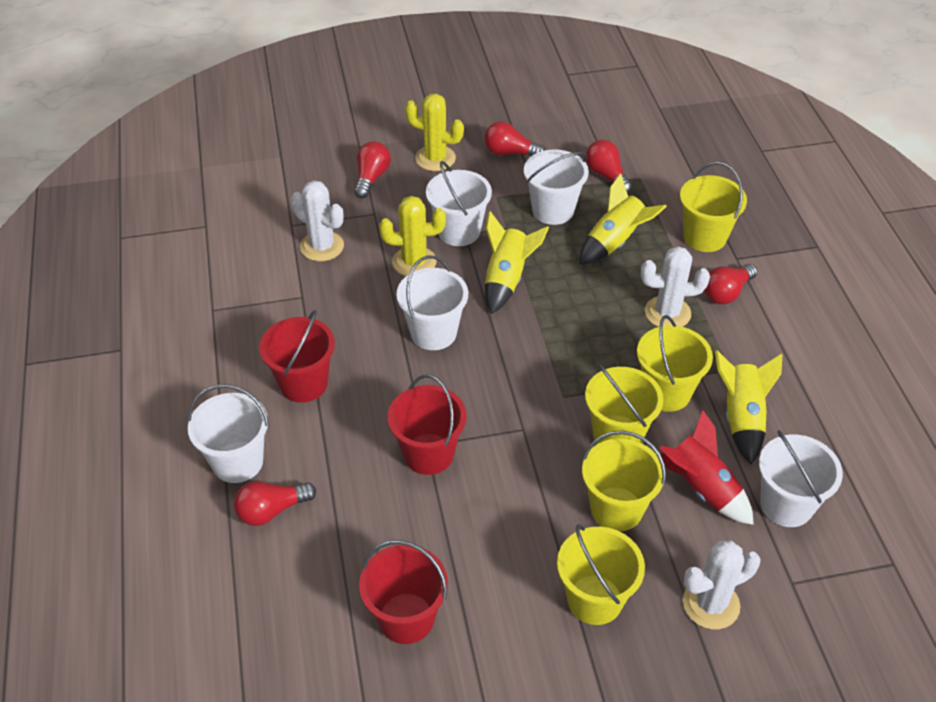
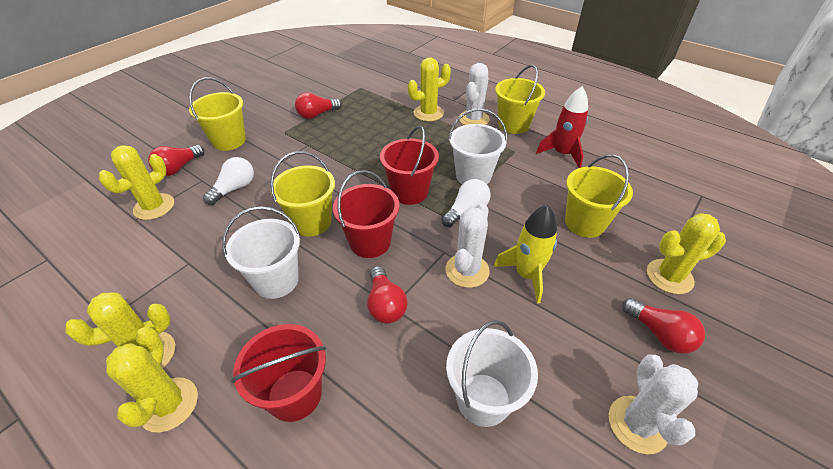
red light bulb: [234,481,316,526] [354,141,391,198] [484,121,546,156] [586,140,632,193] [704,264,757,304] = 5 -> [148,145,205,176] [295,92,342,119] [367,266,407,324] [622,298,705,354] = 4
white bucket: [187,384,269,483] [396,255,468,350] [426,161,492,246] [524,150,589,225] [759,430,843,527] = 5 -> [222,206,300,299] [446,320,538,427] [448,108,507,184] = 3
white light bulb: none = 0 -> [203,157,254,205] [441,179,491,227] = 2
yellow bucket: [557,524,645,625] [582,431,666,531] [585,364,663,444] [637,315,713,412] [680,162,747,252] = 5 -> [189,77,246,151] [270,151,335,237] [495,65,545,134] [565,154,633,238] = 4
yellow cactus: [379,196,446,276] [405,94,464,171] = 2 -> [65,292,175,368] [99,145,174,220] [106,327,198,433] [408,57,451,121] [647,213,726,294] = 5
yellow rocket: [485,211,549,314] [580,173,667,265] [715,350,782,464] = 3 -> [493,205,557,304] = 1

